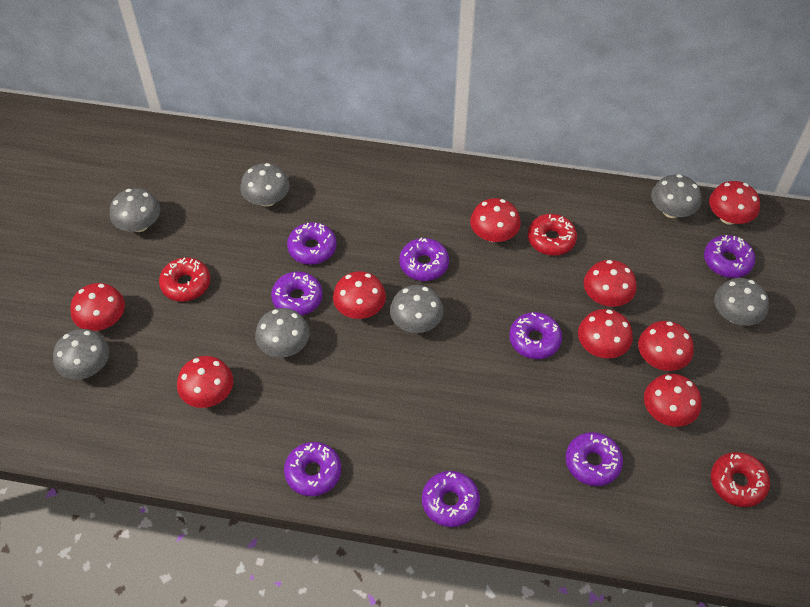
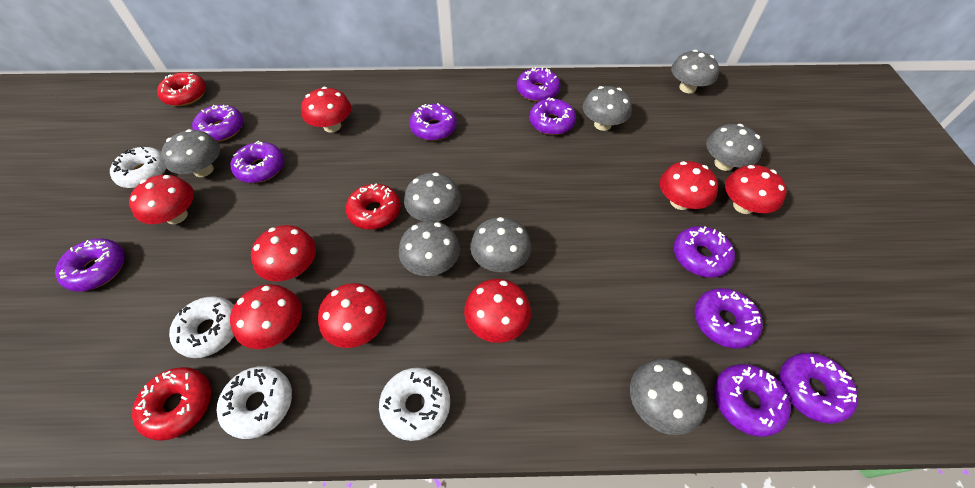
grey mushroom: [53,329,109,379] [110,188,160,232] [240,163,290,207] [255,308,310,357] [390,285,444,333] [651,174,701,218] [714,278,769,326] = 7 -> [161,129,220,177] [399,221,460,276] [404,172,461,222] [470,217,531,272] [583,86,632,131] [630,358,708,435] [671,50,719,93] [706,124,763,171] = 8
purple donut: [271,271,323,316] [284,442,341,496] [287,222,337,265] [399,238,449,281] [422,471,480,527] [509,312,562,359] [566,432,623,486] [704,235,755,278] = 8 -> [55,238,125,292] [192,105,244,142] [230,141,284,183] [410,103,457,141] [517,67,561,102] [529,98,576,135] [674,226,735,278] [694,288,763,349] [714,364,791,437] [780,353,858,424] = 10
red mushroom: [70,283,125,331] [177,356,233,408] [333,271,386,319] [470,198,521,242] [578,309,633,358] [584,260,637,307] [638,321,694,371] [644,374,701,427] [709,181,760,225] = 9 -> [129,175,194,224] [230,284,302,349] [251,225,316,281] [301,87,352,132] [318,283,387,348] [464,279,531,343] [660,161,718,210] [725,165,787,214] = 8
white donut: none = 0 -> [110,146,166,188] [169,296,234,358] [217,366,292,439] [379,367,450,441] = 4

